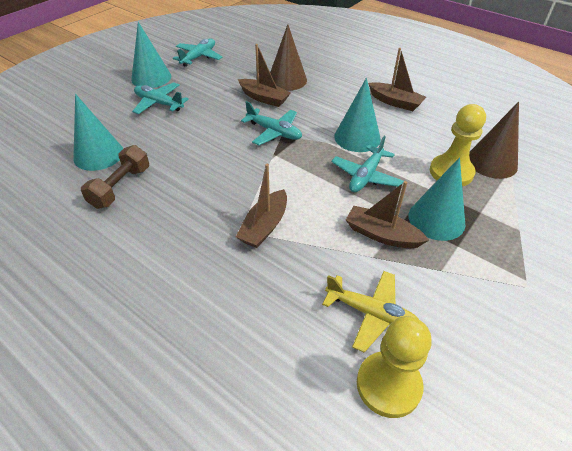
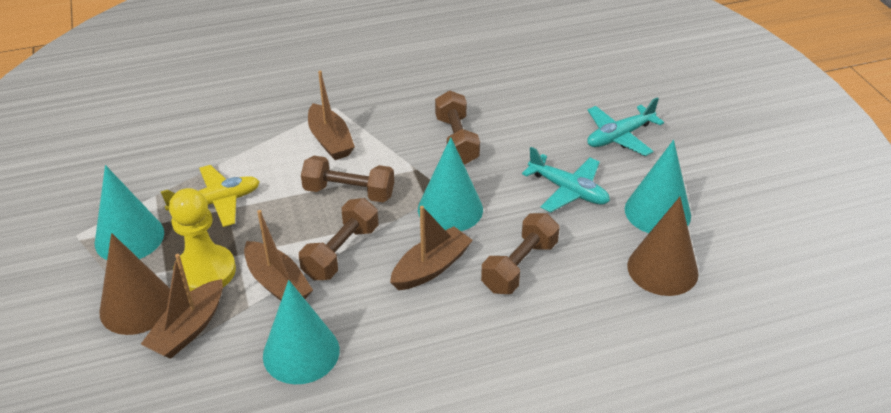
brown dumbbell: [81,145,149,209] = 1 -> [299,198,378,280] [301,156,394,202] [435,91,480,164] [481,213,560,294] = 4
turquoise plane: [132,82,189,114] [173,38,223,67] [241,101,302,145] [331,136,404,192] = 4 -> [522,147,610,213] [587,97,664,156] = 2
yellow pawn: [357,316,431,418] [430,104,486,186] = 2 -> [169,188,236,291] = 1

